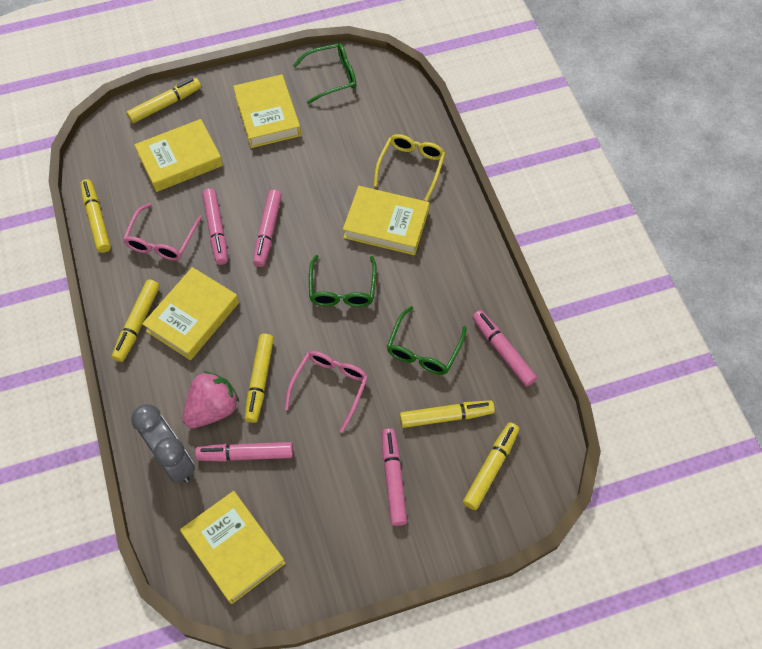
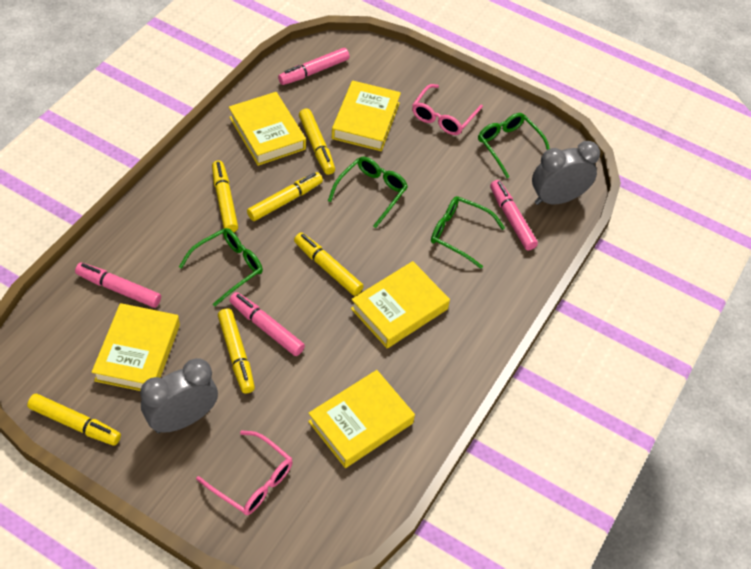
green glasses: [293,43,356,104] [309,255,377,307] [387,306,467,375] = 3 -> [179,228,263,306] [328,157,408,228] [431,196,505,269] [478,113,550,178] = 4
grey clock: [131,404,195,483] = 1 -> [140,358,218,433] [532,141,600,205] = 2
pink marker: [195,442,293,462] [202,188,228,265] [253,190,282,267] [382,428,407,526] [472,310,537,387] = 5 -> [75,263,161,308] [229,292,305,356] [278,48,350,85] [490,180,538,250] = 4
pink strawberry: [183,371,239,428] = 1 -> none = 0
yellow glasses: [374,134,445,201] = 1 -> none = 0

